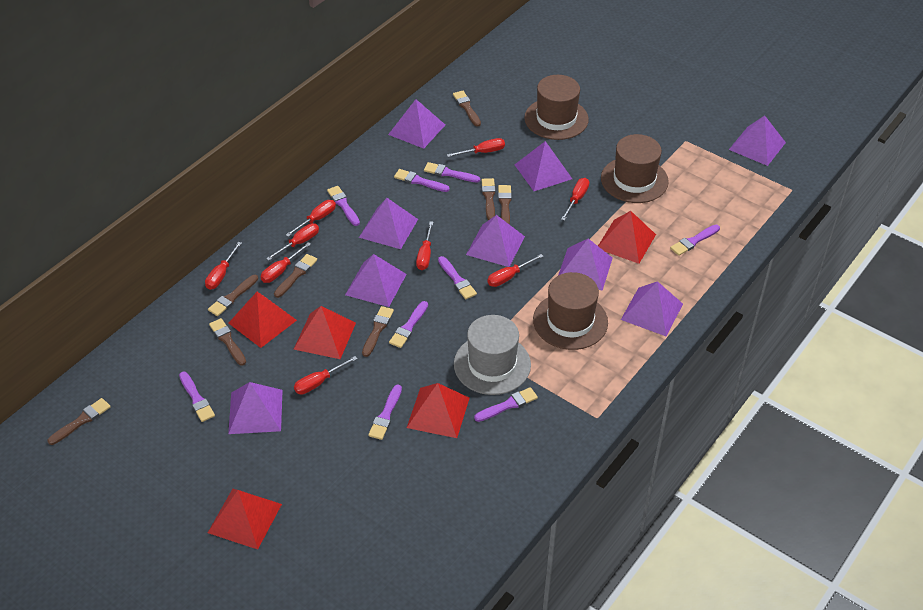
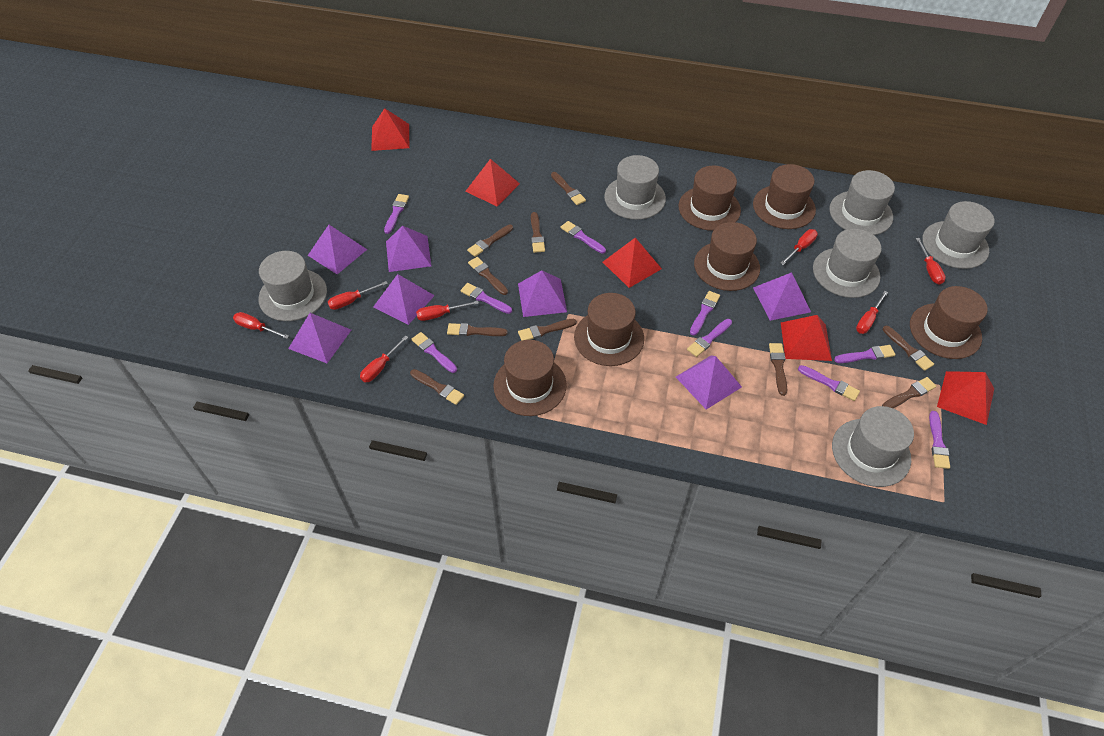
brown brush: [47,398,111,445] [208,275,258,316] [209,318,246,366] [274,254,317,298] [362,306,394,357] [453,91,481,127] [482,178,496,220] [498,185,512,225] = 8 -> [410,369,464,405] [447,323,508,336] [467,224,513,257] [468,257,508,295] [518,319,577,341] [531,212,545,253] [551,172,586,205] [769,343,787,396] [882,377,936,408] [883,325,934,371] = 10
brown hat: [524,75,589,140] [533,272,608,350] [601,134,669,203] = 3 -> [493,340,567,416] [574,293,644,366] [679,166,741,231] [694,222,760,291] [753,164,816,229] [910,286,988,359] = 6
grey hat: [454,315,531,395] = 1 -> [259,251,327,321] [604,155,666,220] [813,229,882,298] [829,170,895,235] [832,406,914,487] [922,201,995,269] = 6
purple pyramid: [228,382,283,434] [345,254,406,307] [359,198,418,249] [388,99,445,149] [466,215,525,267] [514,141,572,191] [558,239,613,291] [621,281,683,336] [729,115,786,166] = 9 -> [288,313,351,363] [307,225,367,274] [373,274,435,325] [386,226,431,272] [518,270,567,317] [676,355,742,409] [753,272,811,321] = 7
red screwdriver: [205,242,242,290] [261,242,311,283] [266,223,319,261] [286,200,336,237] [294,356,358,394] [416,221,433,270] [447,138,505,157] [487,254,544,287] [561,178,589,221] = 9 -> [233,312,289,339] [328,281,388,310] [360,335,409,382] [416,301,479,321] [781,229,818,265] [856,291,888,334] [916,238,946,285] = 7

